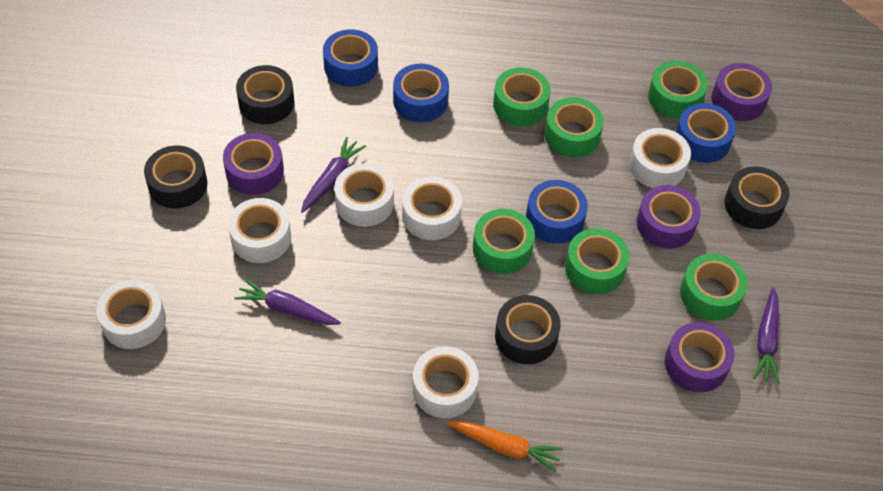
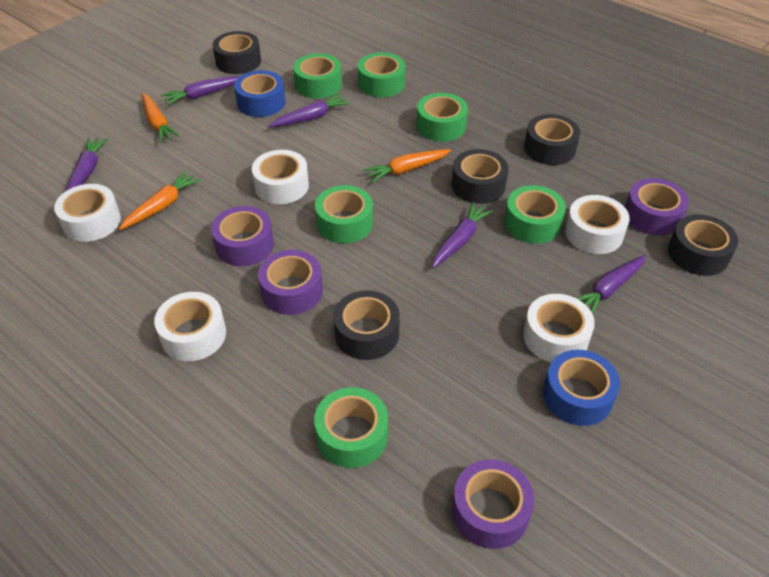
black tape: [144,145,207,208] [236,65,294,124] [495,295,561,364] [724,166,789,229] = 4 -> [212,31,261,74] [333,290,400,360] [452,149,508,204] [524,114,580,165] [668,214,738,276] = 5
blue tape: [323,29,378,87] [393,64,449,122] [526,180,588,244] [676,103,736,163] = 4 -> [234,70,286,117] [543,350,620,426] = 2
orange carrot: [447,421,563,472] = 1 -> [119,171,201,230] [142,93,180,143] [363,149,451,183] = 3
purple carrot: [234,279,341,325] [301,137,366,213] [753,287,779,384] = 3 -> [66,138,108,191] [160,76,240,106] [269,93,351,127] [432,202,493,268] [577,255,646,314] = 5
white tape: [96,280,166,349] [228,198,291,263] [334,163,394,227] [402,176,462,240] [413,347,479,418] [629,128,691,188] = 6 -> [54,184,121,242] [154,292,226,361] [252,150,309,204] [523,294,595,362] [565,195,630,254] = 5

